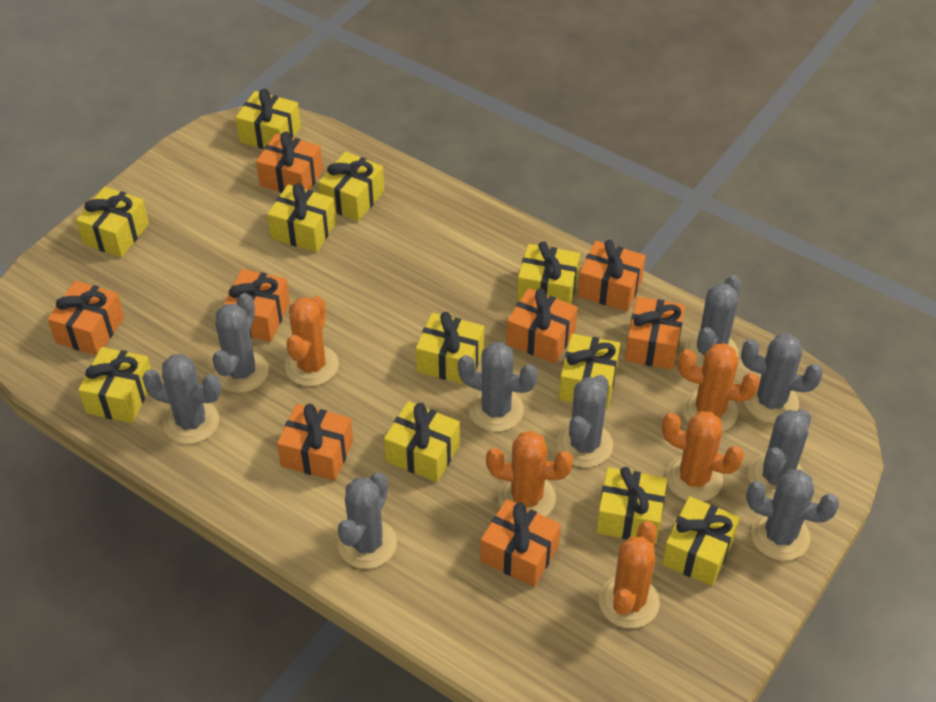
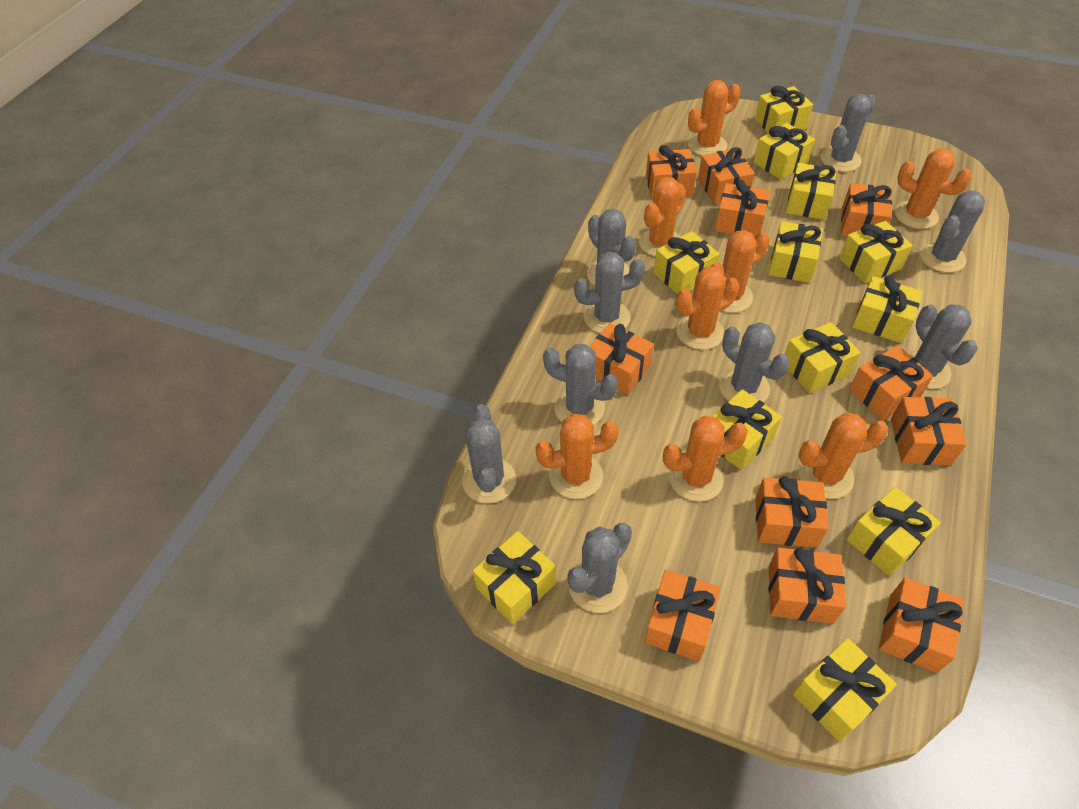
orange cactus: [285,296,339,386] [486,431,573,517] [599,521,660,628] [662,411,744,502] [678,343,760,432] = 5 -> [535,414,619,499] [639,177,686,257] [663,416,748,502] [676,266,739,350] [688,80,741,156] [710,230,770,313] [798,413,889,499] [894,148,972,229] = 8
orange gift: [48,281,124,355] [222,269,290,342] [256,131,323,193] [277,404,353,481] [480,499,561,587] [506,288,578,364] [578,240,646,312] [625,296,685,370] = 8 -> [589,323,654,395] [645,570,720,661] [646,145,697,199] [698,147,755,205] [715,180,770,238] [755,476,829,548] [769,547,846,624] [841,183,892,236] [849,345,933,420] [879,578,964,673] [891,397,967,465] = 11
yellow gift: [76,187,149,258] [78,347,151,423] [235,89,301,149] [267,183,336,253] [318,151,384,222] [384,401,460,482] [416,312,484,385] [517,241,580,304] [559,334,620,409] [596,467,667,544] [662,496,740,586] = 11 -> [473,531,556,624] [654,231,720,294] [712,389,782,470] [754,123,815,180] [755,86,813,133] [768,221,823,283] [785,322,861,393] [786,163,837,220] [793,638,897,742] [839,221,913,284] [846,487,941,576] [852,275,923,343] = 12

